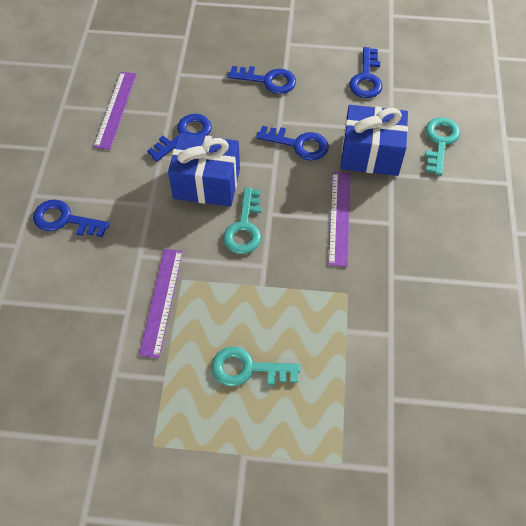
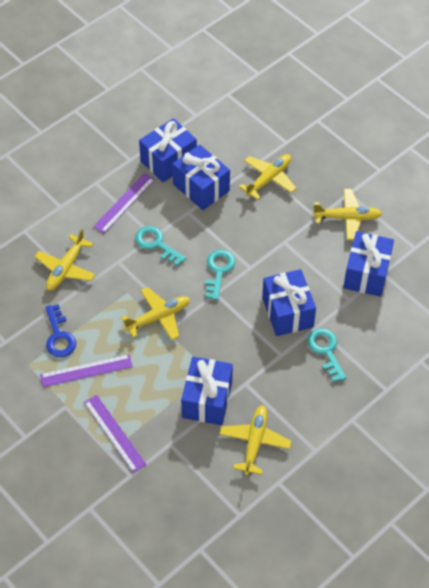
blue gift: [168,133,240,207] [341,105,408,176] = 2 -> [139,118,197,182] [172,145,230,210] [181,357,233,425] [262,269,316,336] [343,231,394,297] = 5
blue key: [33,200,110,237] [147,114,212,162] [228,66,296,94] [256,126,329,160] [349,47,382,98] = 5 -> [45,304,76,357] = 1
yellow plane: none = 0 -> [35,229,96,291] [121,287,190,340] [220,405,291,475] [239,154,296,200] [312,189,382,240] = 5

